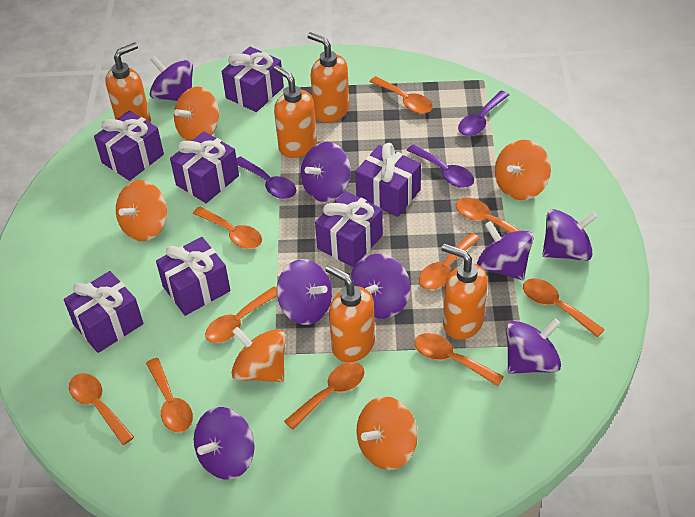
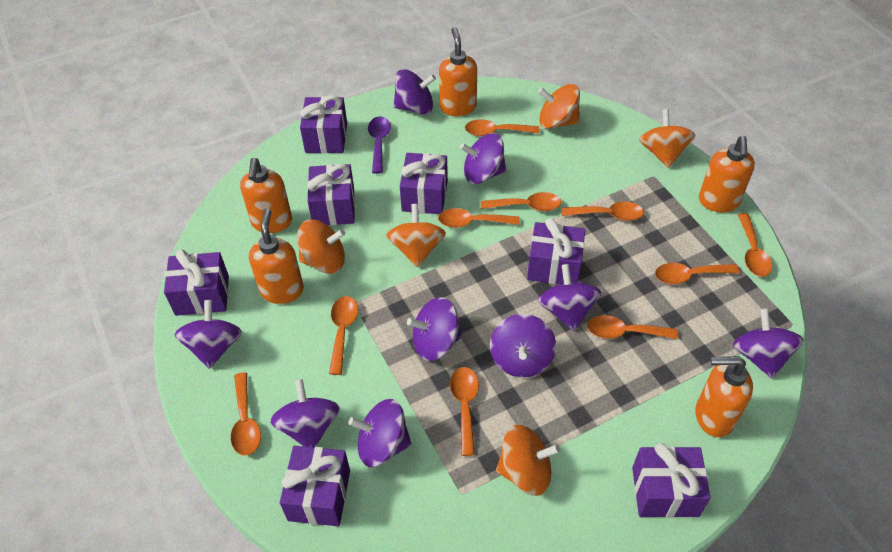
purple spinning top: [150,56,193,101] [194,407,255,480] [277,259,332,325] [301,142,351,202] [350,254,411,319] [477,221,534,280] [506,318,561,374] [542,209,597,261] = 8 -> [175,300,242,369] [270,379,340,447] [348,399,412,467] [394,69,436,115] [407,297,462,361] [460,133,506,184] [490,314,556,377] [538,264,601,331] [733,308,804,378] = 9
purple spoon: [236,156,296,199] [407,144,474,188] [458,91,509,136] = 3 -> [368,116,391,174] = 1

